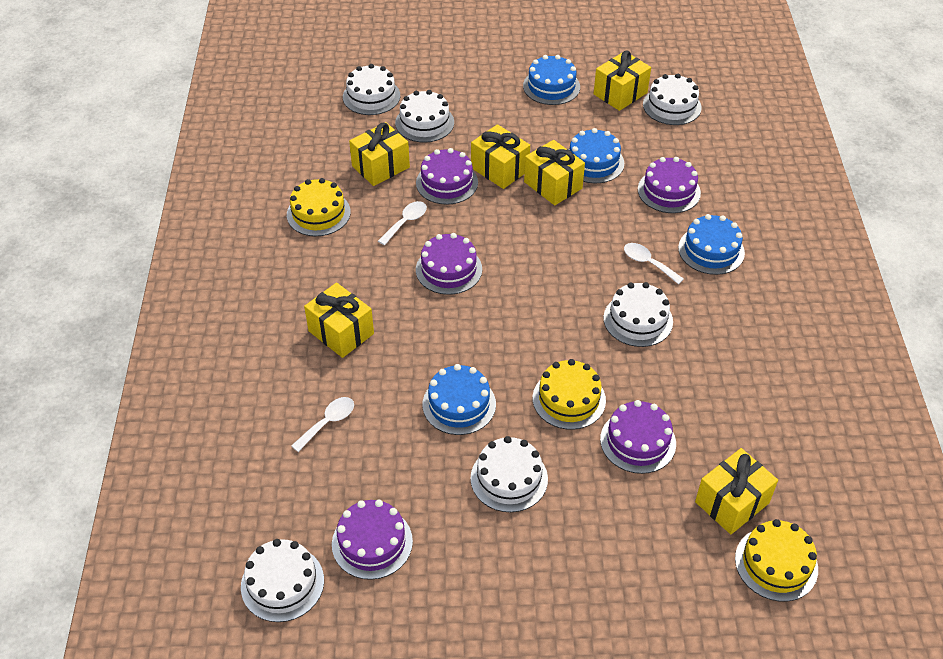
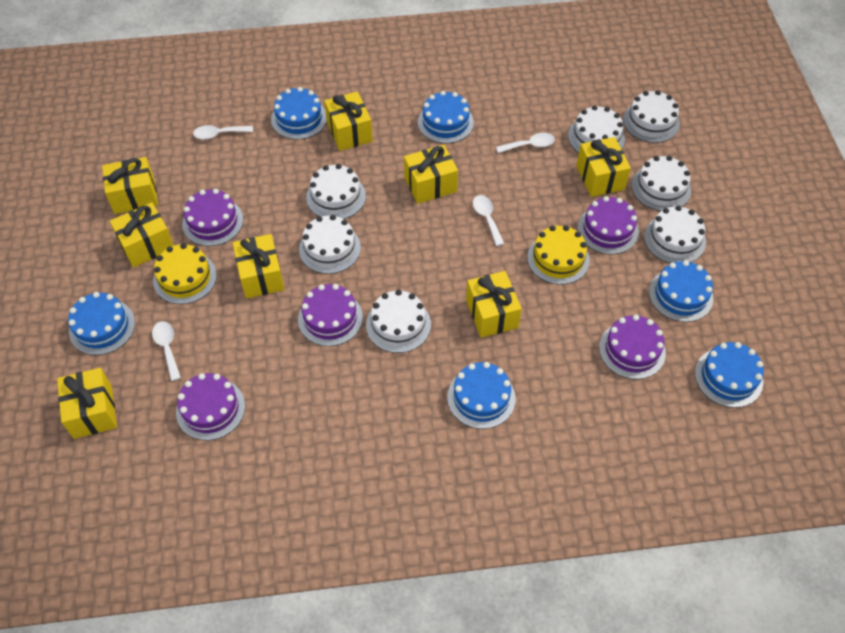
blue cake: [422,364,496,435] [523,55,580,105] [569,128,624,183] [678,214,745,275] = 4 -> [68,292,135,355] [271,87,327,140] [418,91,474,144] [447,362,515,429] [649,260,714,322] [695,342,764,408] = 6
white cake: [241,539,324,622] [343,64,400,115] [395,90,454,142] [470,436,548,512] [603,282,673,347] [643,74,702,125] = 6 -> [299,215,361,274] [306,164,366,219] [366,290,431,353] [568,105,625,153] [623,90,680,143] [632,156,691,211] [644,205,706,263] = 7
white spoon: [291,397,354,452] [378,201,427,245] [624,243,684,284] = 3 -> [152,321,181,381] [193,125,253,140] [473,195,504,246] [496,133,555,153] = 4
yellow cake: [287,178,351,236] [533,359,606,430] [735,519,818,602] = 3 -> [153,243,217,304] [527,225,590,285] = 2
yellow gift: [304,283,374,358] [349,122,410,186] [471,124,530,189] [524,140,585,205] [594,51,651,111] [695,448,778,534] = 6 -> [57,368,117,439] [102,157,158,214] [110,202,174,267] [233,234,285,299] [324,91,373,151] [404,145,458,204] [466,271,522,338] [576,137,631,197] = 8

